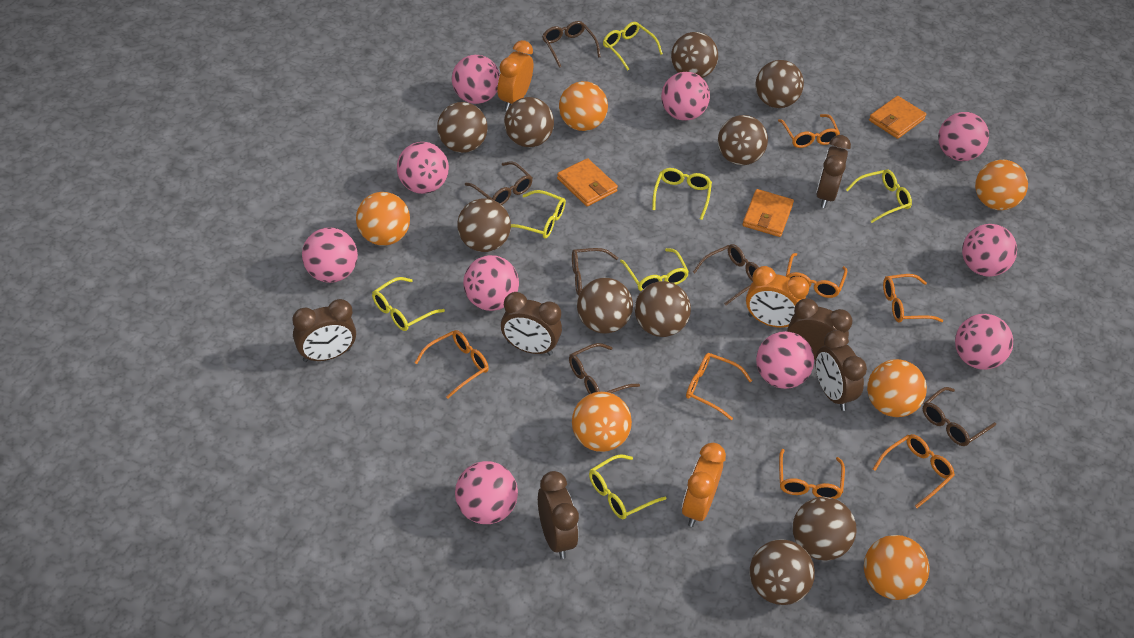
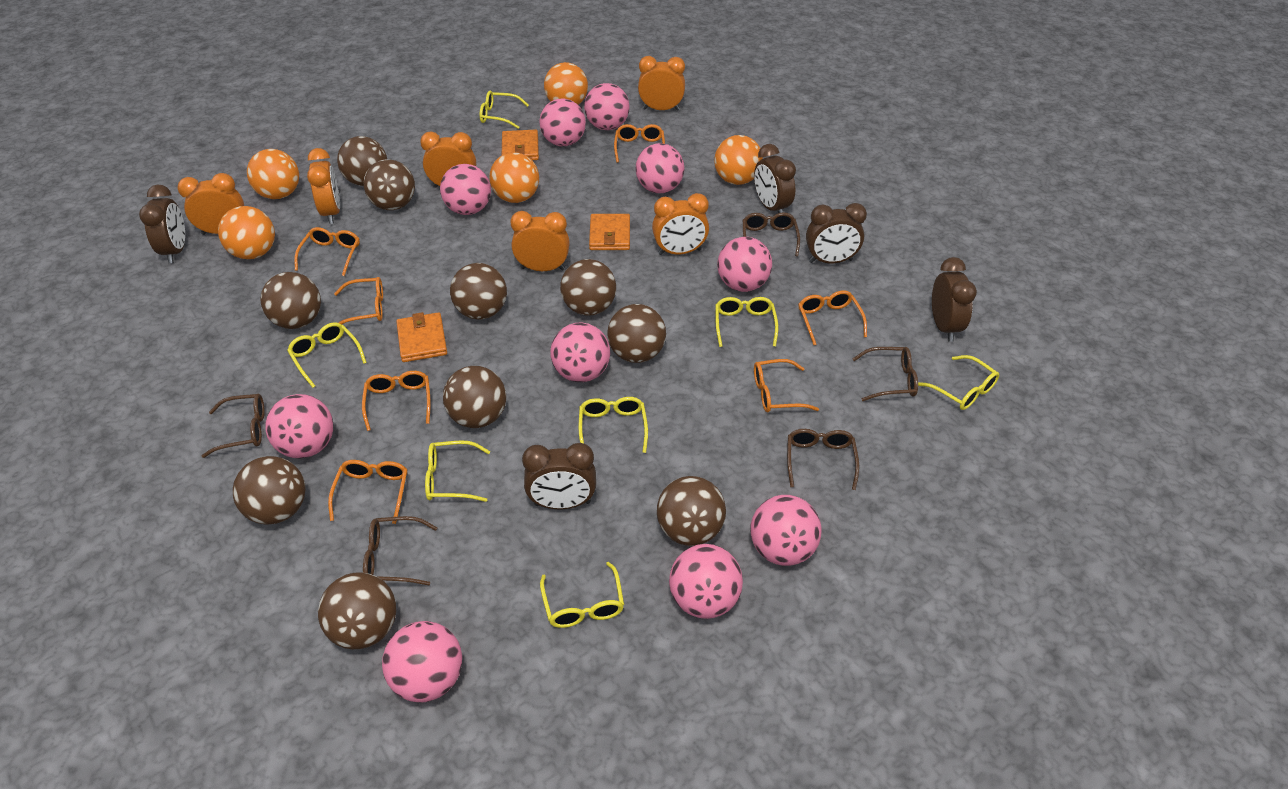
brown clock: [292,299,356,362] [501,292,562,355] [538,471,579,559] [787,298,853,360] [815,330,867,411] [816,135,851,208] = 6 -> [139,184,185,263] [522,443,596,509] [754,144,796,213] [806,203,867,264] [932,257,977,342] = 5
brown glasses: [465,161,533,205] [542,21,601,68] [569,343,640,394] [572,248,618,295] [693,244,759,305] [923,387,996,446] = 6 -> [201,394,265,458] [363,516,437,585] [743,212,800,256] [787,429,860,490] [853,347,918,401] = 5
orange ball: [356,192,410,246] [559,81,608,131] [572,392,632,452] [864,535,930,600] [867,359,927,417] [975,160,1028,210] = 6 -> [218,206,275,259] [247,149,299,199] [489,152,539,203] [544,62,588,105] [714,135,763,185] = 5
orange clock: [497,40,533,110] [682,443,726,527] [746,266,809,328] = 3 -> [178,173,244,235] [307,148,340,224] [420,132,476,188] [510,211,570,271] [638,56,685,111] [652,193,709,255] = 6

